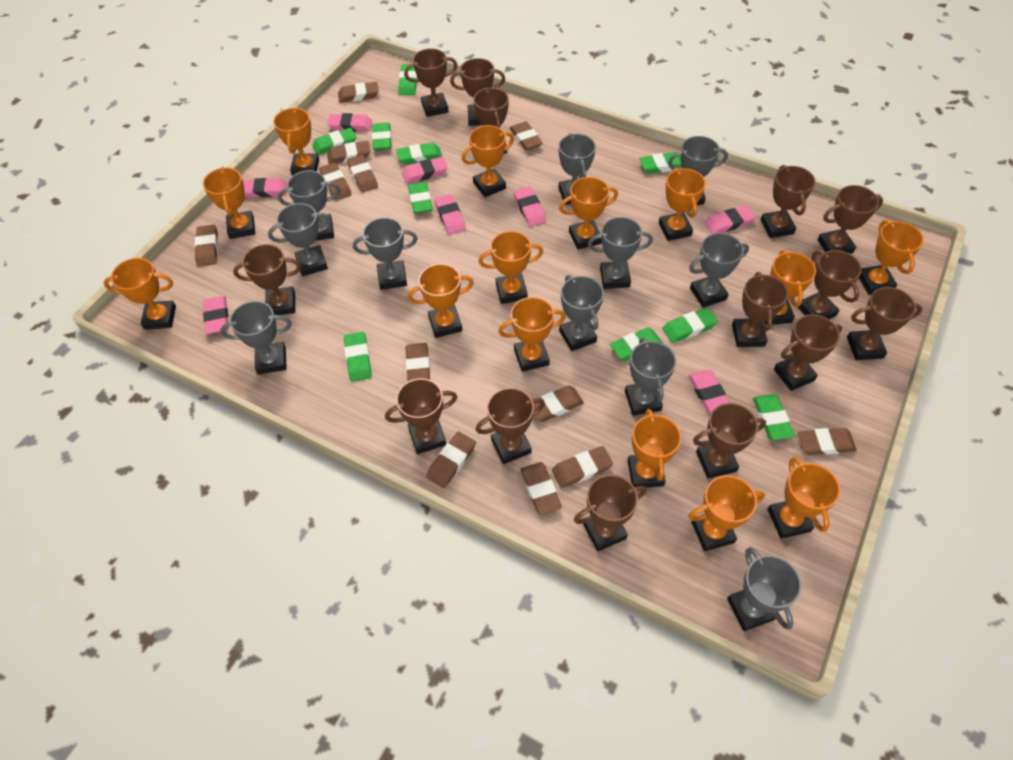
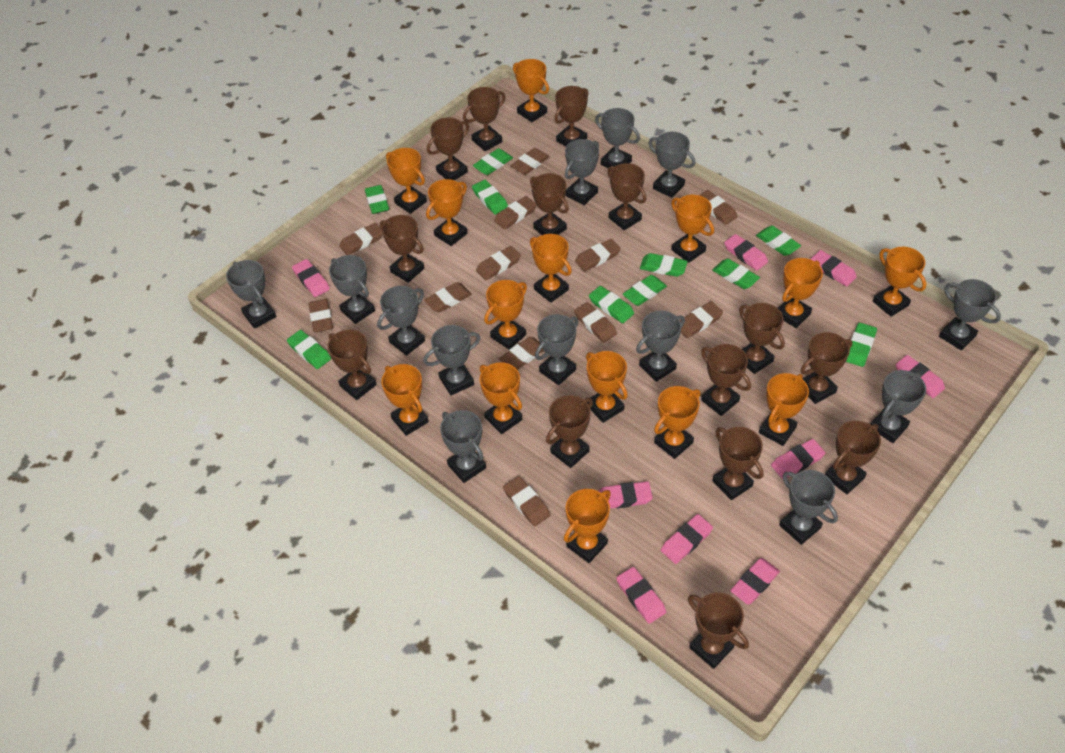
grey trophy: [220,301,292,374] [268,203,332,276] [278,170,341,241] [353,217,417,290] [558,133,596,205] [559,275,604,351] [588,217,653,289] [625,337,676,416] [668,136,728,205] [689,233,749,307] [727,547,802,631] = 11 -> [226,260,277,329] [329,255,375,324] [377,286,425,356] [423,325,481,395] [440,410,486,483] [535,314,579,385] [565,139,599,205] [595,108,640,168] [636,311,685,382] [649,132,696,198] [779,470,838,545] [870,370,926,443] [939,279,1001,351] = 13
pink eraser: [203,296,228,334] [243,178,287,198] [327,113,372,132] [402,157,448,184] [435,194,466,235] [514,186,546,227] [688,370,729,414] [705,205,756,234] = 8 -> [292,259,330,297] [599,481,653,509] [616,567,666,624] [661,514,713,564] [724,234,768,271] [730,558,780,605] [771,439,825,479] [811,250,857,287] [896,355,945,398] = 9

